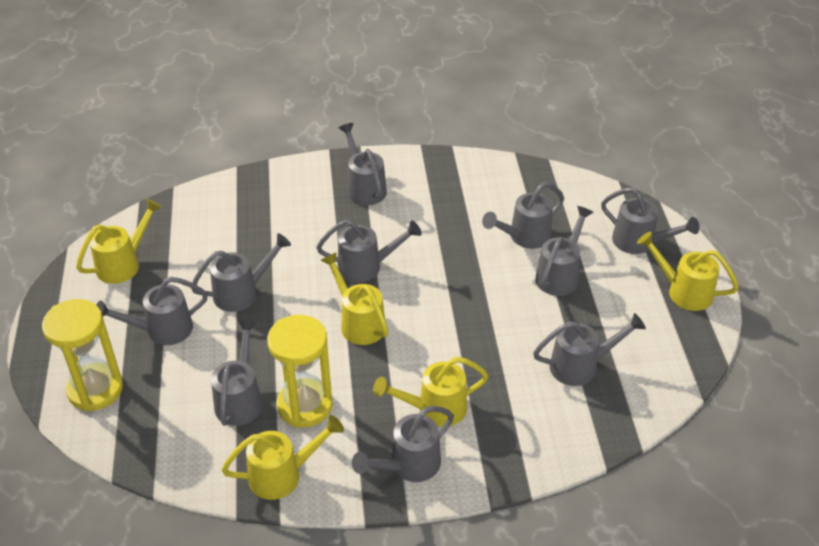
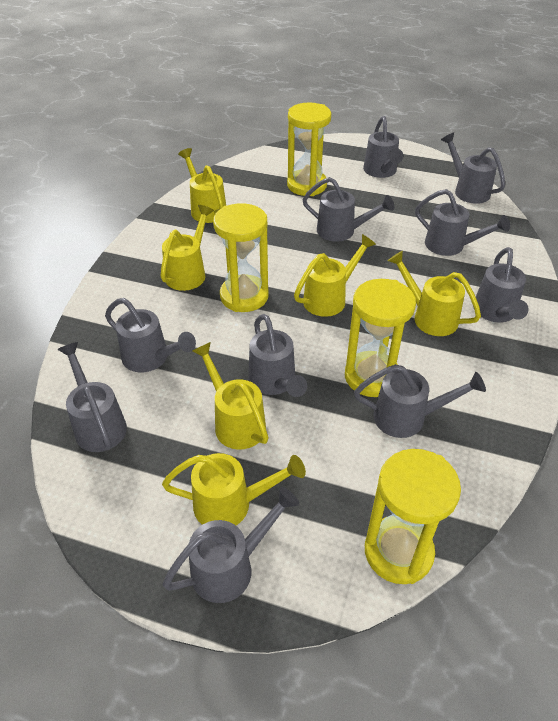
yellow hourglass: [42,299,123,411] [267,315,333,428] = 2 -> [213,203,269,312] [287,102,331,196] [345,279,416,397] [365,449,461,584] = 4
yellow watering can: [76,199,162,284] [221,415,344,500] [321,252,388,345] [373,357,488,427] [637,232,739,311] = 5 -> [161,205,214,291] [162,453,306,525] [178,148,226,223] [192,342,269,449] [294,234,376,317] [388,251,481,336] = 6

